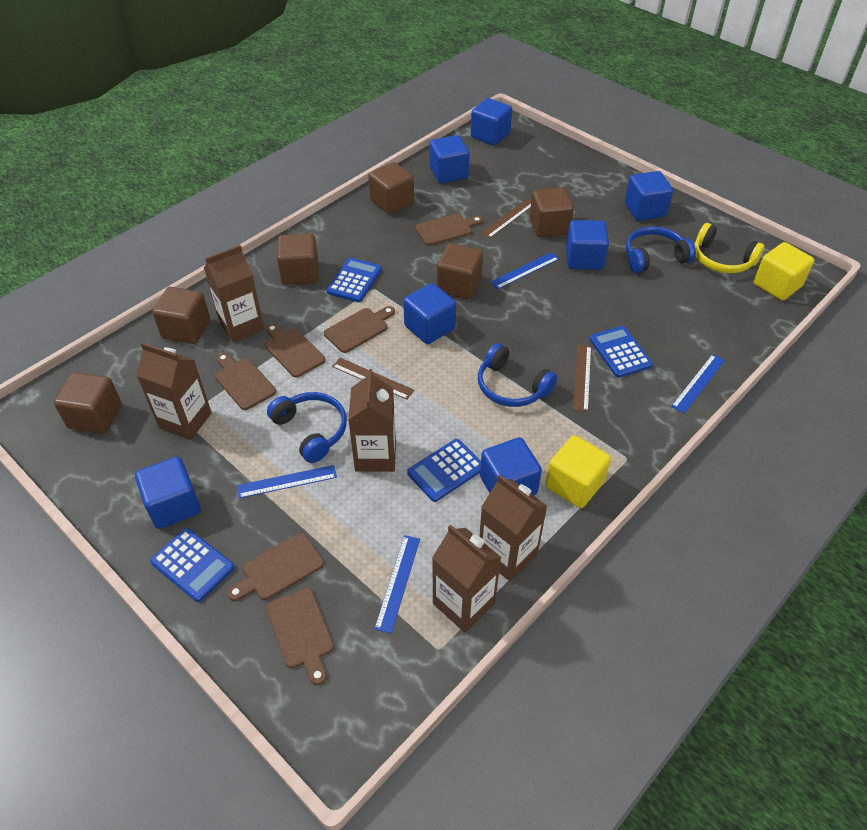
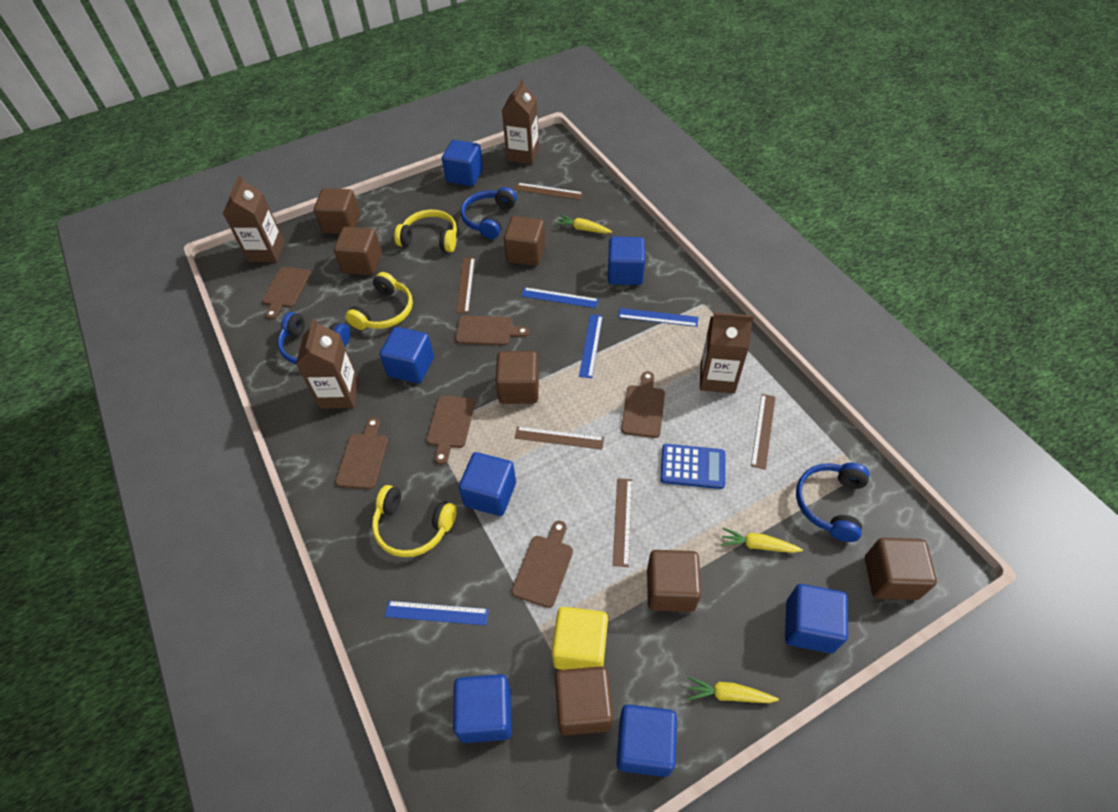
blue calculator: [150,528,235,602] [326,258,382,302] [407,439,481,502] [589,326,653,378] = 4 -> [660,444,725,489] = 1
brown carton: [136,342,212,440] [204,245,264,342] [348,369,396,472] [432,525,501,633] [479,474,547,582] = 5 -> [223,175,285,262] [296,318,359,409] [502,79,540,164] [700,312,754,393] = 4
brown cube: [54,372,122,434] [152,287,210,344] [277,233,319,285] [369,162,414,214] [437,243,483,299] [530,187,574,237] = 6 -> [314,188,360,234] [334,227,382,275] [495,351,539,404] [504,216,545,266] [555,666,613,736] [647,550,702,612] [865,538,937,600] = 7
brown ruler: [332,358,414,400] [481,199,531,238] [573,345,591,412] = 3 -> [456,258,475,313] [515,183,583,200] [515,426,604,450] [613,478,632,567] [751,394,776,470] = 5
yellow carrot: none = 0 -> [555,215,612,234] [687,676,779,703] [721,528,803,553] = 3
yellow cube: [545,435,611,508] [754,242,814,301] = 2 -> [552,607,608,670] = 1
yellow headphones: [694,223,765,273] = 1 -> [345,272,413,330] [372,485,457,557] [394,210,457,252] = 3

